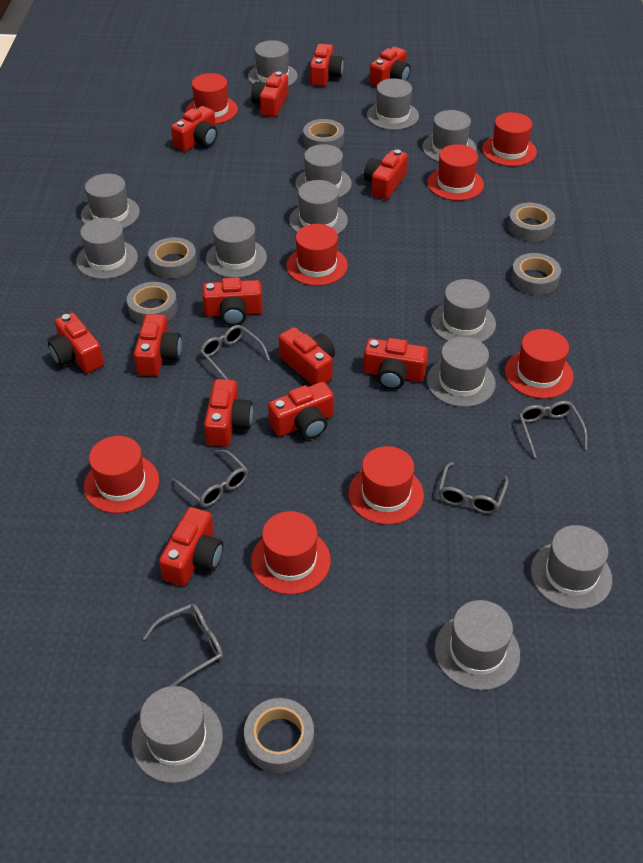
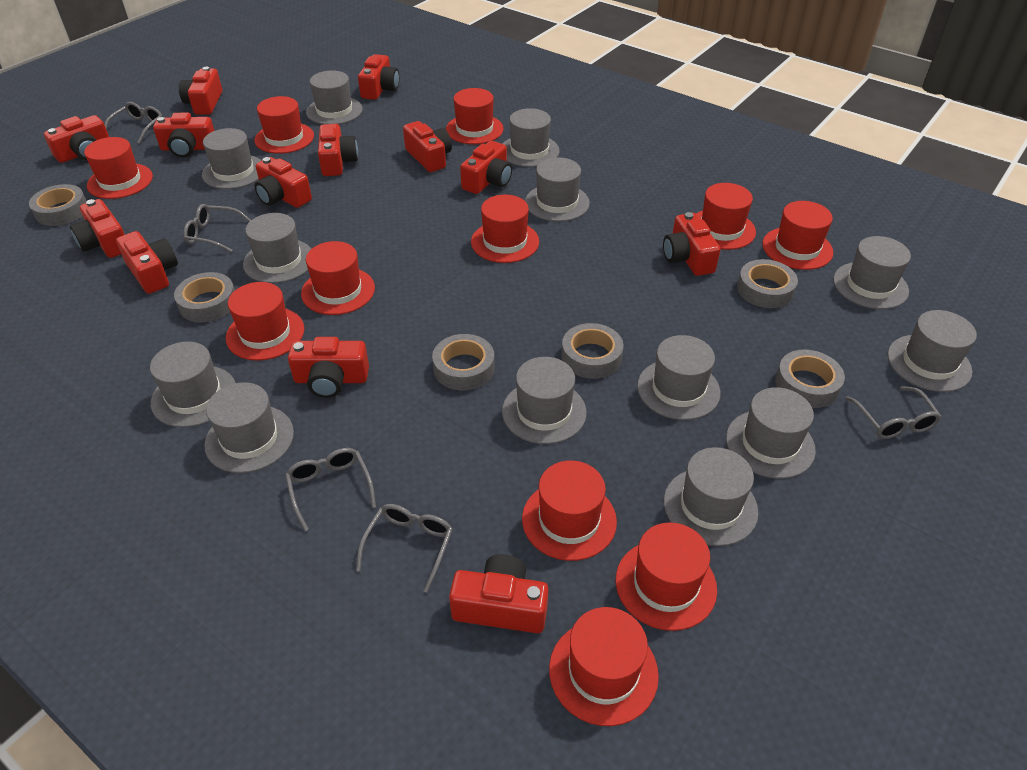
red hat: [84,436,159,513] [186,73,238,124] [251,511,331,595] [286,224,348,286] [348,446,424,525] [427,144,484,201] [482,112,537,166] [505,329,574,399] = 8 -> [84,137,153,199] [226,282,304,361] [254,96,314,154] [301,241,375,315] [446,88,504,144] [471,195,539,263] [522,461,617,561] [549,607,659,726] [616,522,717,631] [696,183,756,250] [762,201,833,270] = 11

